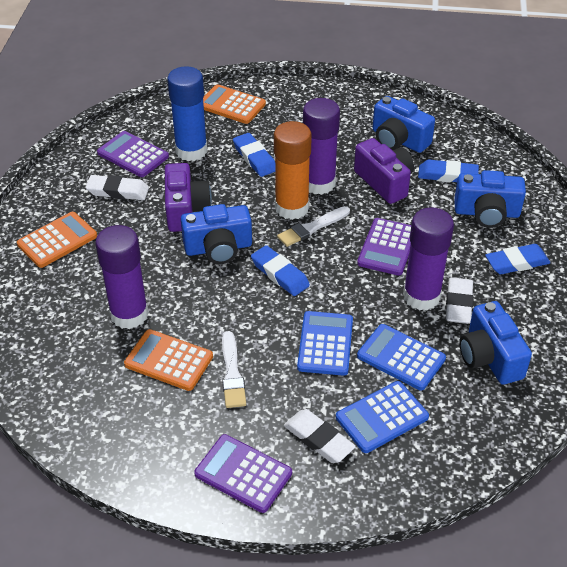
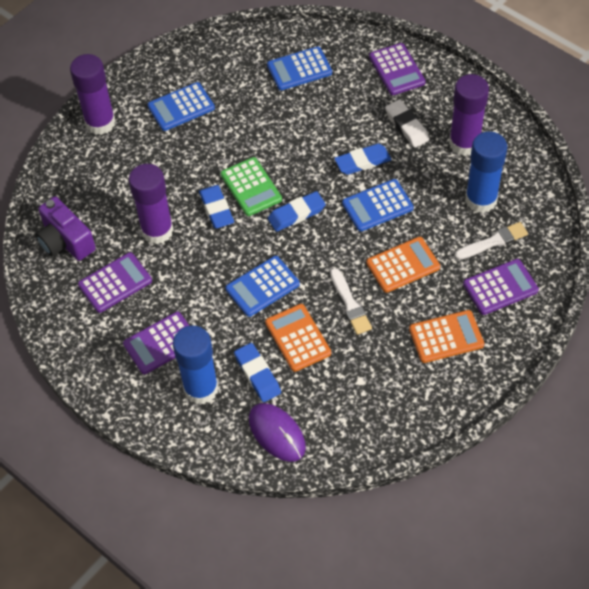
blue calculator: [297,311,353,376] [336,381,429,453] [357,324,446,390] = 3 -> [148,82,215,131] [226,256,300,317] [267,47,332,90] [342,179,414,231] = 4
blue camera: [181,204,252,264] [373,96,435,153] [454,170,526,228] [459,301,532,385] = 4 -> none = 0
blue glue stick: [167,66,207,161] = 1 -> [173,326,218,404] [465,131,507,213] = 2
green calculator: none = 0 -> [221,157,282,216] = 1
orange glue stick: [274,121,312,220] = 1 -> none = 0
purple calculator: [97,131,169,177] [194,434,292,513] [357,218,411,276] = 3 -> [78,252,152,313] [123,312,189,374] [369,43,426,95] [463,259,539,315] = 4
purple camera: [165,163,212,232] [354,138,414,204] = 2 -> [35,196,96,261] = 1
purple mouse: none = 0 -> [249,403,306,462] = 1
white eraser: [86,175,149,200] [284,409,356,463] [446,277,473,324] = 3 -> [385,100,429,148] = 1

